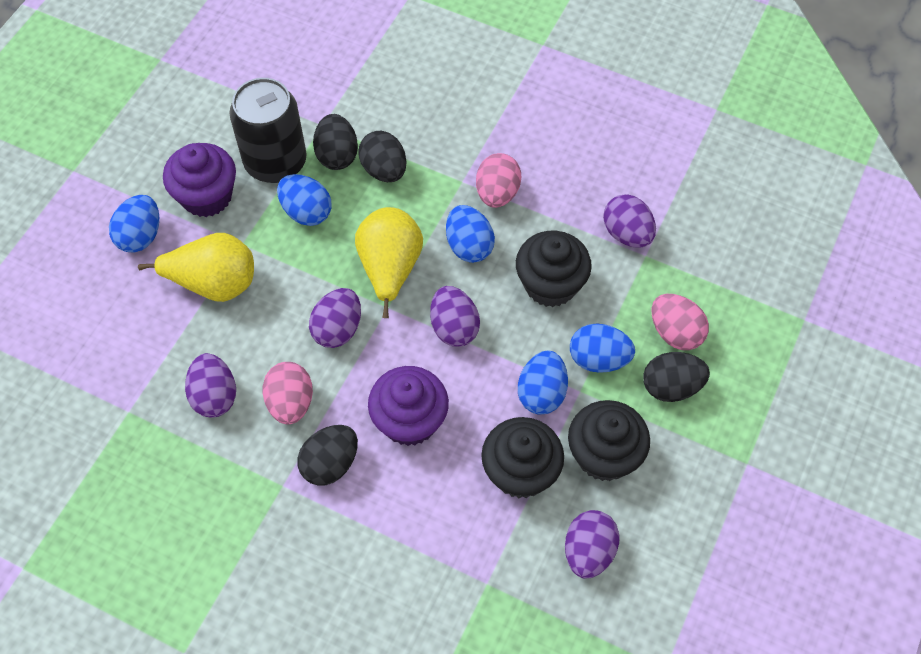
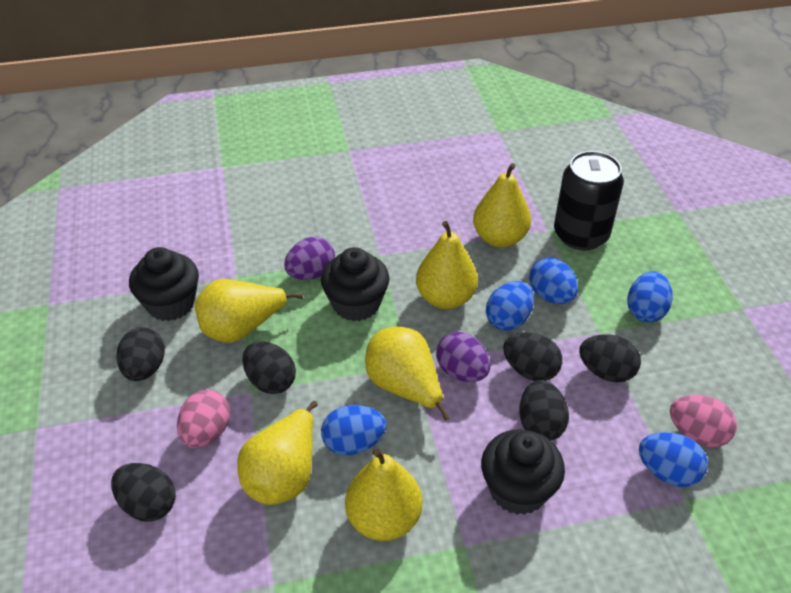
black egg: [298,425,358,486] [313,114,358,170] [358,131,406,182] [643,352,710,402] = 4 -> [111,463,176,522] [116,327,165,381] [242,341,296,394] [503,332,562,381] [519,380,569,441] [579,334,641,383] = 6
pink egg: [263,362,313,424] [476,153,521,208] [652,294,709,350] = 3 -> [177,390,230,448] [670,395,737,447] = 2
purple cupcake: [163,143,236,217] [368,366,449,446] = 2 -> none = 0
purple egg: [185,353,236,418] [309,288,361,348] [430,286,480,347] [565,510,619,579] [603,194,656,248] = 5 -> [284,237,335,280] [436,332,491,382] = 2
yellow pear: [138,233,254,302] [355,207,423,318] = 2 -> [195,279,303,343] [237,401,318,505] [345,448,422,541] [365,327,450,421] [416,221,478,309] [473,163,531,247] = 6

